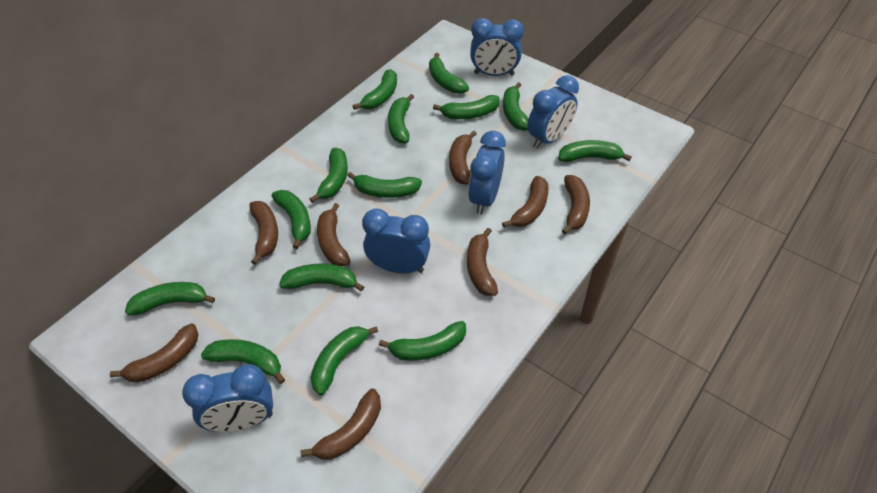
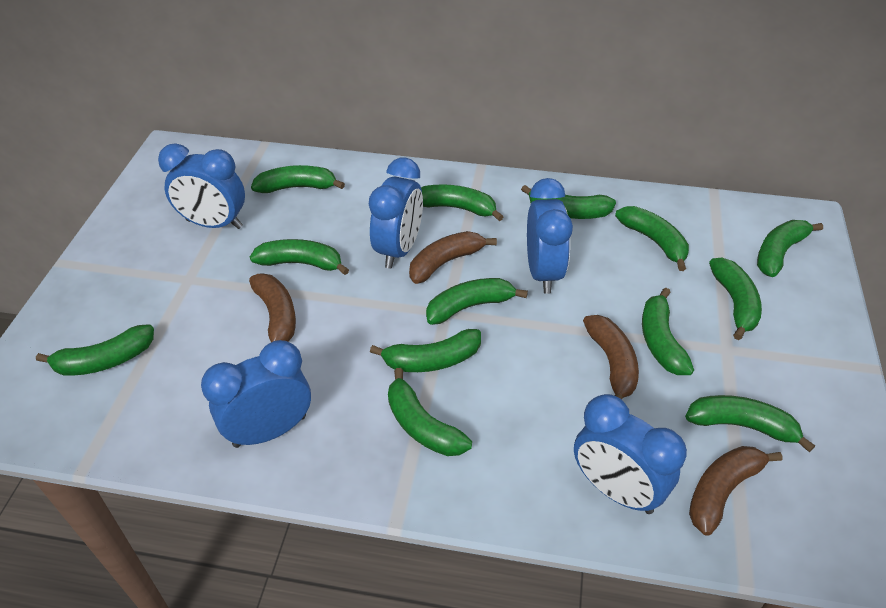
brown banana: [110,324,198,383] [249,201,278,265] [300,389,381,460] [317,203,351,266] [449,131,477,184] [467,228,498,296] [502,176,549,228] [562,175,590,234] = 8 -> [249,273,296,342] [409,231,497,284] [583,315,639,399] [689,446,783,536] = 4
green banana: [125,282,215,315] [201,339,285,384] [272,190,311,249] [279,264,364,292] [310,148,348,203] [311,326,378,395] [347,172,422,198] [353,69,397,110] [379,321,466,361] [388,94,414,143] [429,53,469,94] [433,95,500,119] [503,82,528,131] [558,140,632,162] = 14 -> [36,324,154,376] [250,239,349,275] [251,165,345,193] [370,329,481,372] [388,368,472,456] [421,184,504,221] [426,278,528,325] [521,185,616,219] [615,206,689,271] [642,288,694,375] [685,395,815,452] [709,257,762,340] [757,220,823,277] = 13

